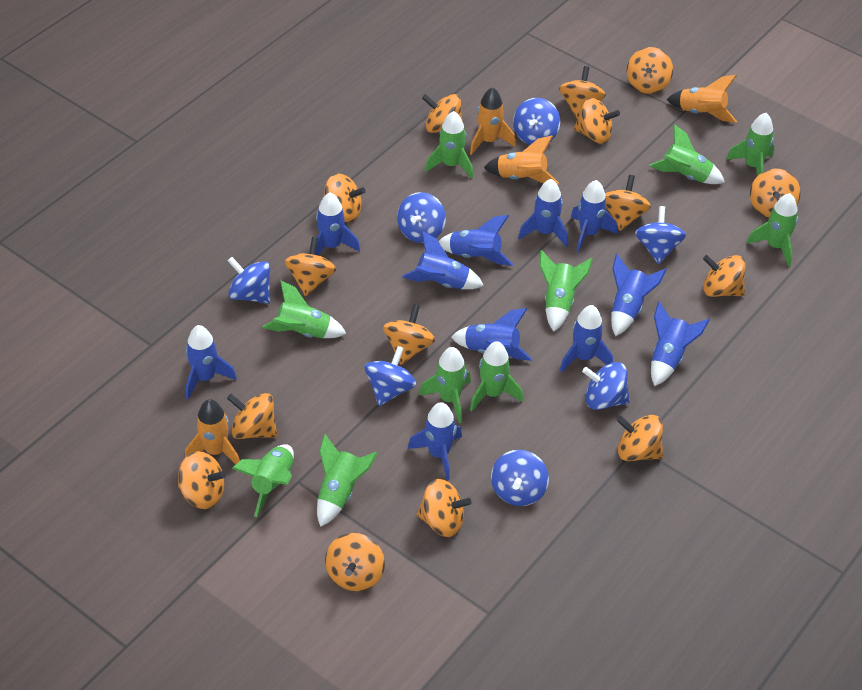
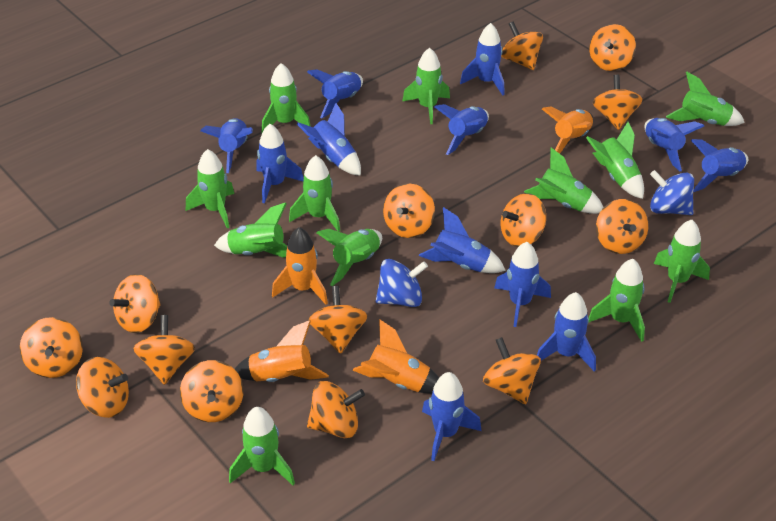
blue rocket: [186,325,237,399] [315,193,360,255] [402,231,484,289] [408,402,462,480] [438,215,513,266] [451,308,532,361] [518,179,568,247] [560,305,613,372] [571,180,617,252] [611,254,667,336] [651,301,710,386] = 11 -> [200,118,253,173] [256,124,304,203] [297,103,361,176] [307,69,363,118] [419,207,506,273] [422,372,482,461] [435,104,489,155] [460,23,505,96] [494,242,551,327] [537,292,596,371] [644,118,704,171] [691,139,748,192] = 12
blue spinning top: [228,257,270,304] [364,346,416,406] [397,192,446,243] [491,450,549,506] [513,98,560,145] [582,362,630,410] [635,206,686,264] = 7 -> [376,259,428,307] [650,170,694,215] = 2
green rocket: [232,444,294,517] [262,280,347,338] [317,434,378,527] [419,347,471,423] [425,111,473,178] [470,341,523,411] [539,250,593,331] [649,124,725,184] [726,113,774,176] [747,193,798,267] = 10 -> [186,149,234,228] [214,202,287,257] [229,407,295,485] [262,63,311,132] [289,155,340,232] [317,229,382,286] [402,48,450,124] [524,148,604,214] [586,122,644,199] [588,259,645,342] [654,220,710,303] [666,72,745,126] = 12
orange spinning top: [178,451,226,509] [227,393,277,439] [285,237,336,296] [324,174,366,222] [325,533,385,591] [383,304,435,365] [417,479,471,537] [422,94,463,133] [559,66,606,119] [574,98,620,144] [605,175,651,231] [617,415,663,461] [627,47,673,94] [703,255,745,297] [750,169,801,217] = 15 -> [20,317,83,378] [76,357,129,418] [109,274,161,333] [133,315,195,385] [180,360,243,422] [307,381,365,438] [308,286,368,354] [383,184,435,238] [483,337,541,404] [501,21,543,70] [501,193,546,247] [589,24,636,71] [593,75,643,130] [596,199,648,254] = 14

